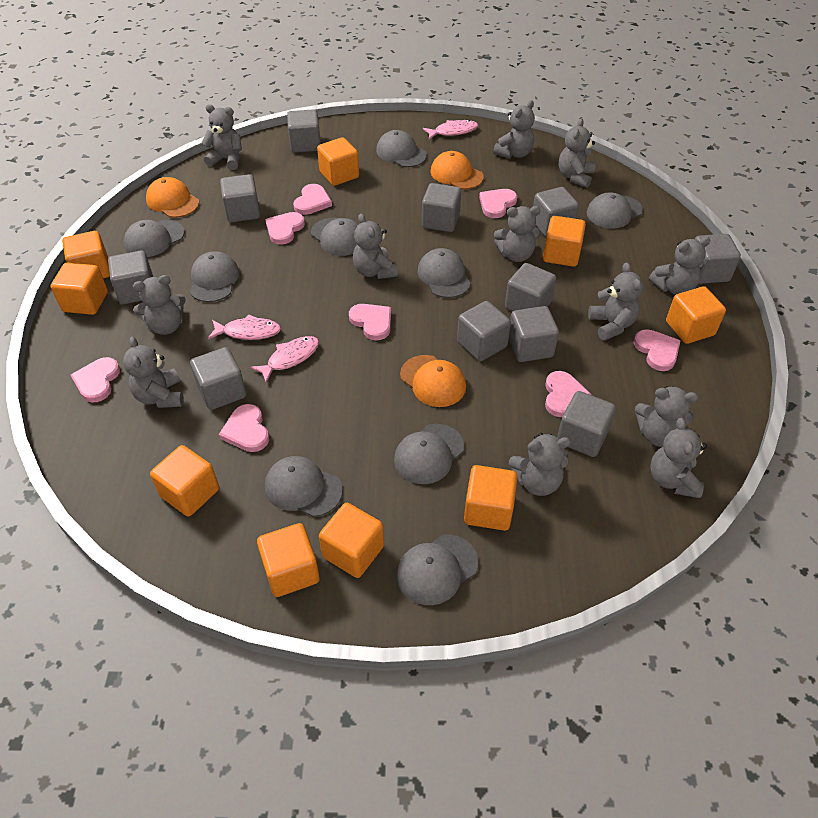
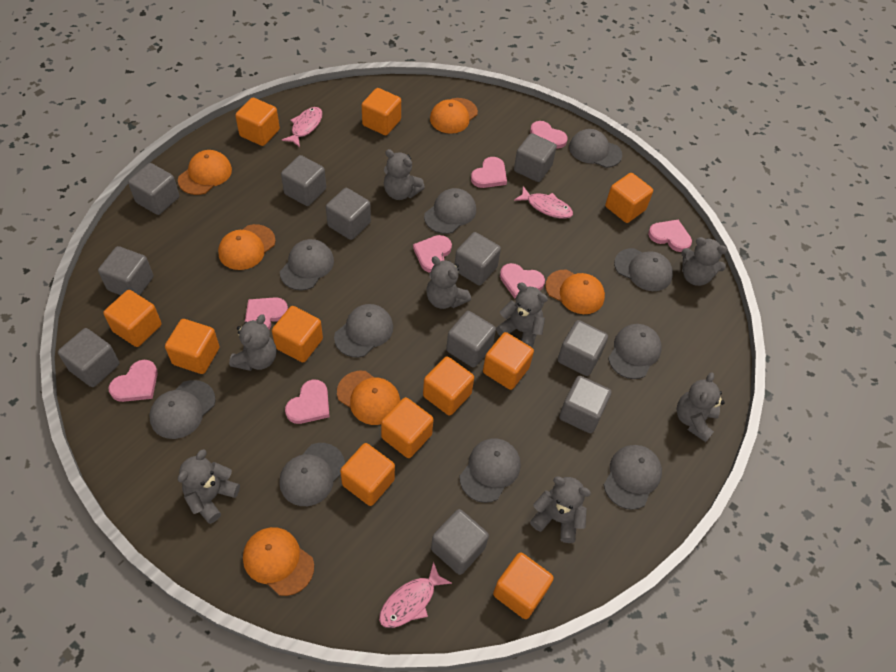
grey cap: [124,220,185,257] [190,251,239,302] [265,456,343,517] [311,218,359,256] [376,130,427,167] [394,424,464,484] [397,534,478,605] [418,248,471,298] [587,192,643,229] = 9 -> [149,380,216,439] [279,443,345,506] [280,239,334,290] [334,304,393,358] [424,188,476,234] [460,438,521,503] [569,129,622,168] [604,445,662,510] [608,324,662,379] [614,248,673,291] = 10
grey teddy bear: [123,336,184,408] [133,275,186,335] [202,104,242,170] [353,214,398,279] [493,100,535,158] [494,206,541,262] [508,433,571,496] [559,118,595,188] [588,263,643,341] [635,386,698,447] [649,237,710,295] [650,418,707,498] = 12 -> [178,449,240,524] [229,314,277,371] [384,149,425,200] [426,256,471,309] [496,283,548,348] [530,476,591,543] [676,372,725,442] [681,237,728,286] = 8
orange cap: [146,177,199,218] [400,355,466,407] [431,151,484,189] = 3 -> [178,150,232,195] [218,224,275,270] [243,527,314,596] [337,371,400,425] [430,98,478,134] [545,270,605,314] = 6
orange cube: [51,263,108,315] [62,231,110,278] [150,445,219,517] [257,523,320,597] [317,137,359,186] [319,503,384,578] [464,465,517,531] [543,216,586,267] [666,286,726,344] = 9 -> [103,290,161,347] [165,319,220,374] [235,98,280,146] [272,306,323,362] [340,443,395,506] [362,88,401,135] [381,397,434,458] [423,356,474,416] [483,332,534,390] [493,552,554,619] [605,173,653,223] = 11

